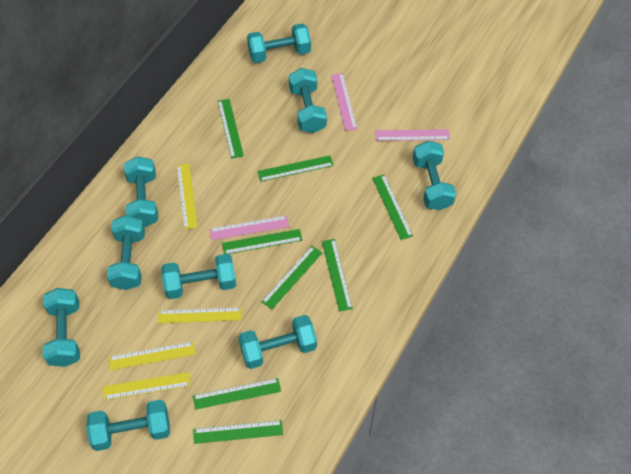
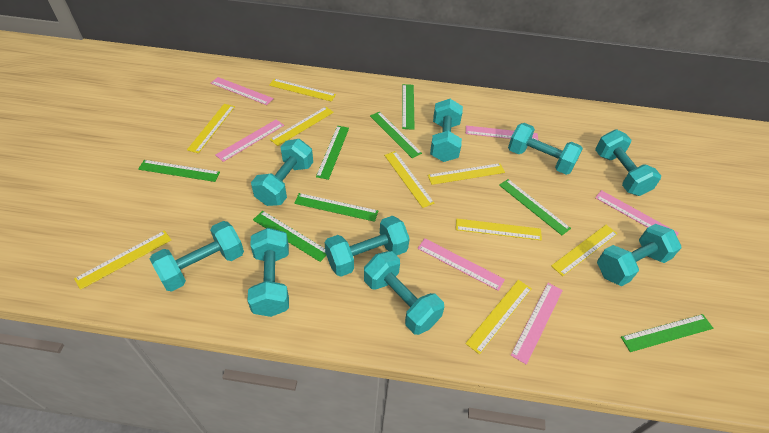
pink ruler: [210,215,289,240] [331,73,357,131] [375,129,450,141] = 3 -> [211,77,274,105] [216,119,284,162] [418,238,505,291] [466,125,538,140] [511,283,563,365] [595,190,679,236] = 6
yellow ruler: [103,372,191,400] [109,342,195,370] [158,307,242,323] [176,164,198,230] = 4 -> [74,230,171,290] [187,104,235,153] [269,79,336,102] [270,107,334,146] [384,151,434,208] [428,163,505,185] [456,218,542,241] [465,280,532,354] [551,225,618,276] = 9

